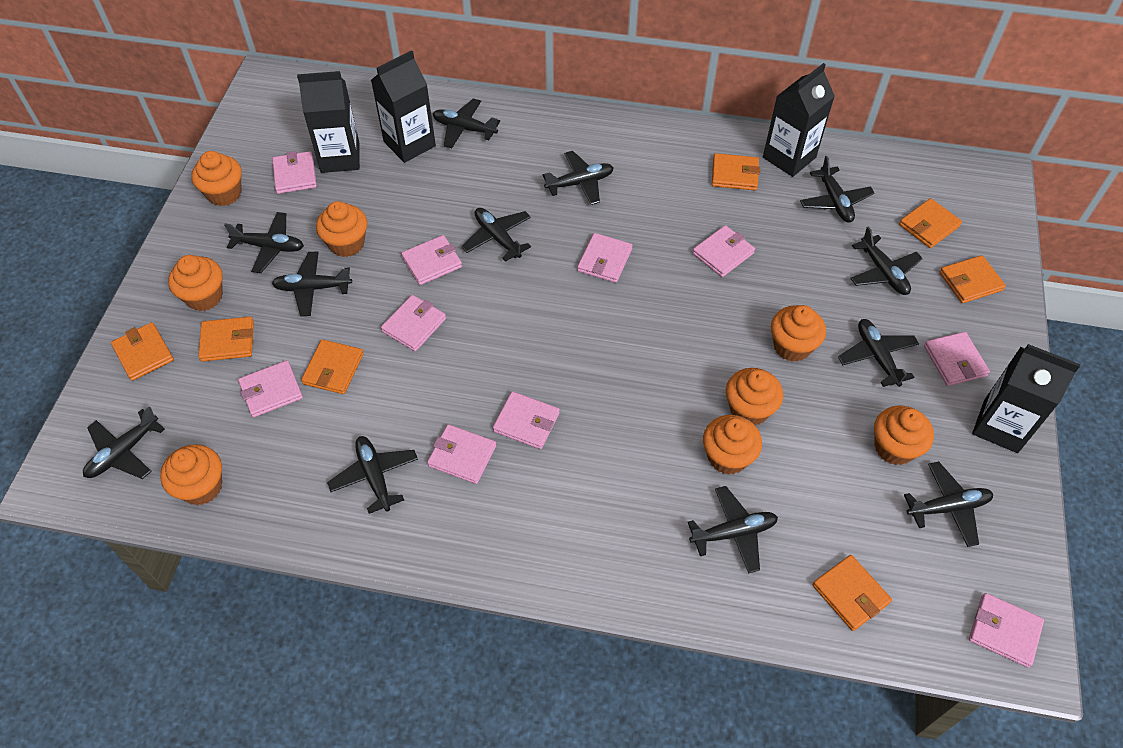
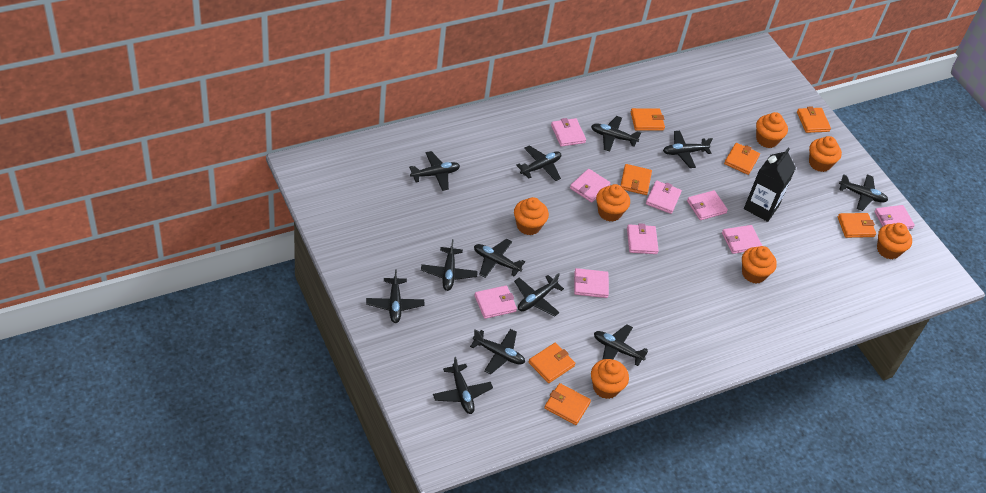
black carton: [297,71,360,173] [371,50,436,163] [763,63,835,177] [972,344,1081,453] = 4 -> [744,148,796,222] = 1
orange cupcake: [160,444,222,505] [168,255,223,311] [191,151,242,206] [316,201,367,257] [703,415,762,475] [726,368,783,425] [771,305,826,362] [874,405,934,465] = 8 -> [514,197,549,235] [591,359,629,399] [596,184,630,222] [742,246,777,284] [756,112,788,148] [809,136,842,172] [877,223,912,259] = 7
pink wallet: [238,360,303,418] [272,151,317,194] [381,295,446,351] [401,235,462,285] [427,424,496,484] [493,391,560,449] [577,233,633,283] [692,225,755,277] [924,332,990,386] [969,593,1044,668] = 10 -> [474,285,517,319] [551,118,586,147] [570,169,610,203] [574,268,609,298] [627,223,659,254] [646,180,682,214] [687,190,728,220] [722,225,762,254] [874,205,915,229] = 9

